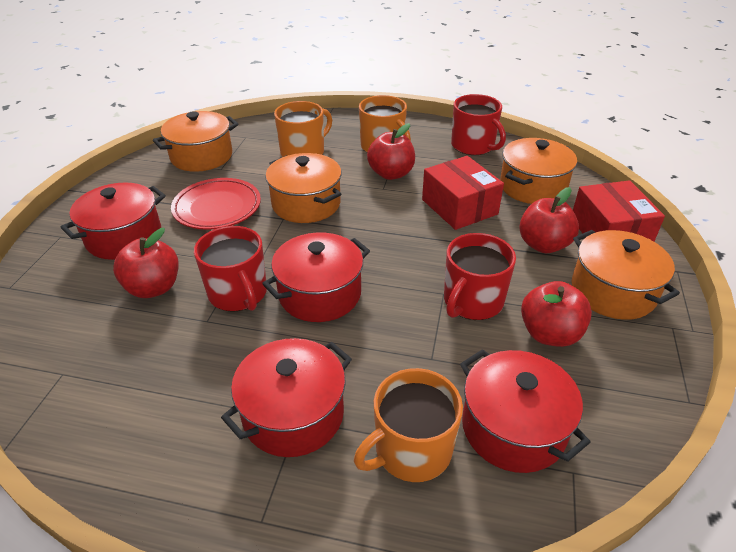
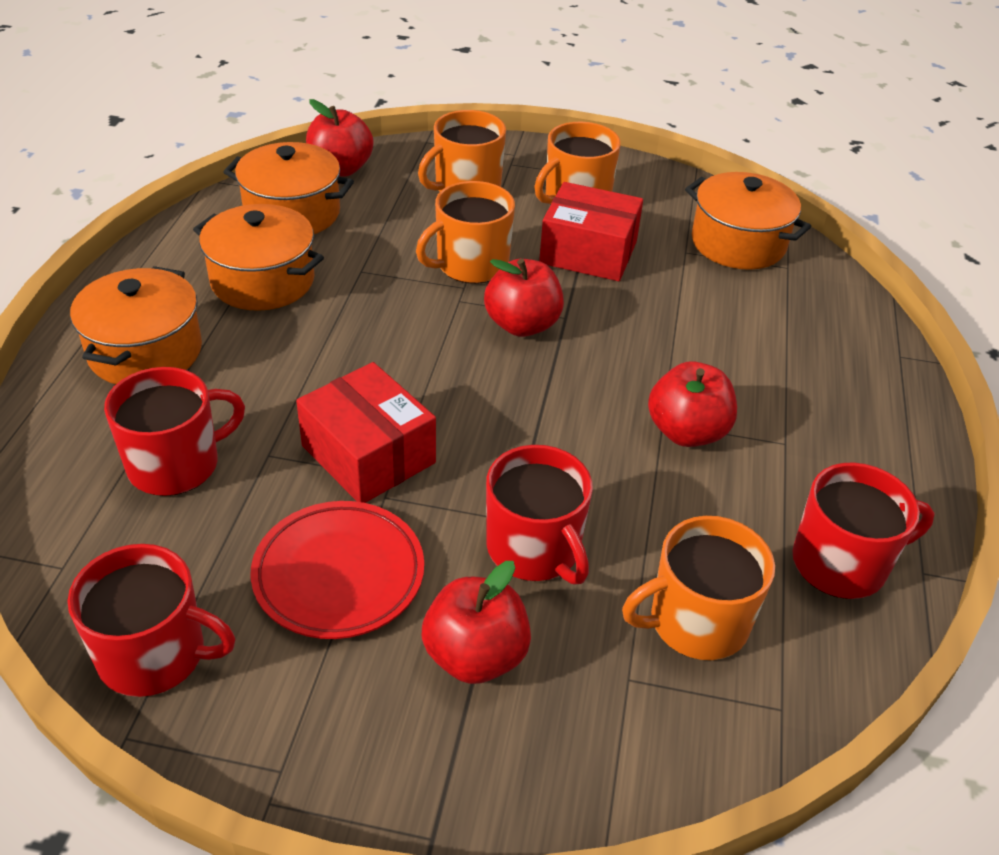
orange mug: [274,101,332,157] [354,368,463,482] [359,95,411,153] = 3 -> [416,181,515,284] [418,110,506,192] [534,122,621,205] [622,516,775,660] = 4
red mug: [194,226,267,312] [444,233,516,320] [451,94,506,155] = 3 -> [67,544,235,697] [104,367,245,496] [486,445,593,585] [792,462,935,599] = 4
red pot: [61,182,166,260] [221,338,352,457] [262,232,370,322] [460,349,591,473] = 4 -> none = 0

